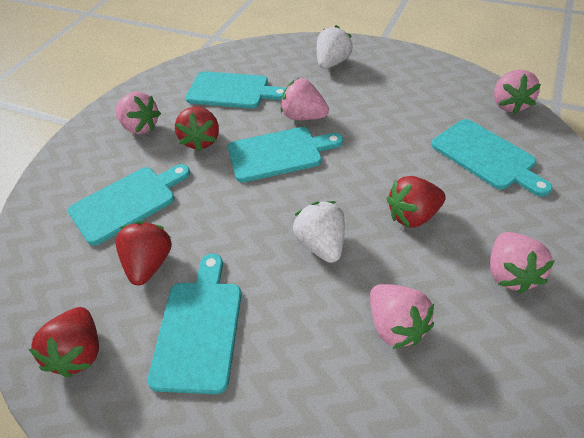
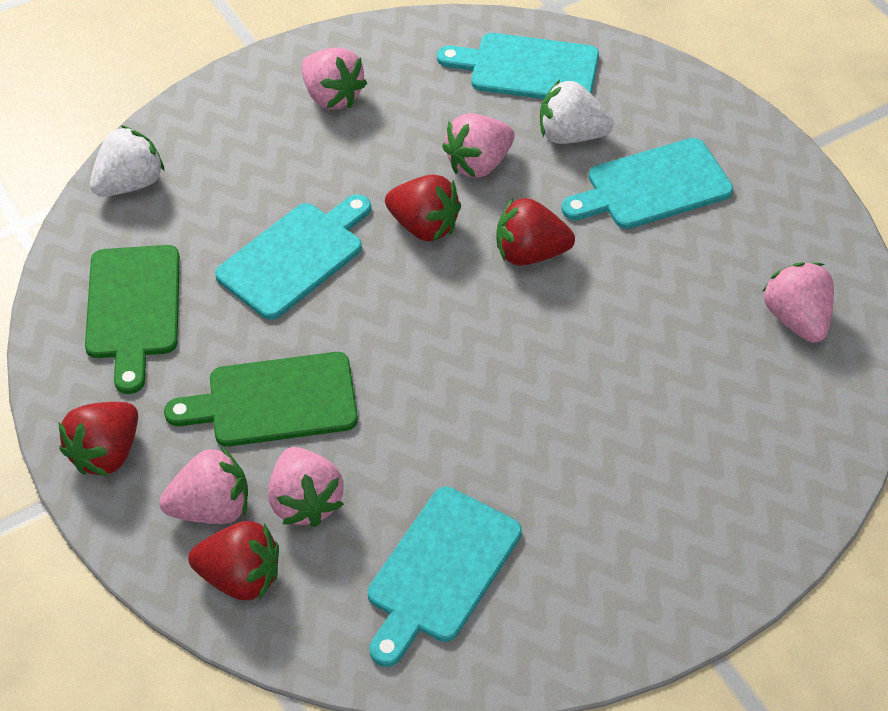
green cutting board: none = 0 -> [85,245,180,394] [164,352,358,447] = 2
turquoise cutting board: [68,164,190,246] [147,254,242,394] [185,71,286,109] [228,127,343,182] [431,119,552,197] = 5 -> [215,194,371,320] [368,487,522,667] [437,33,599,99] [561,138,733,229] = 4

